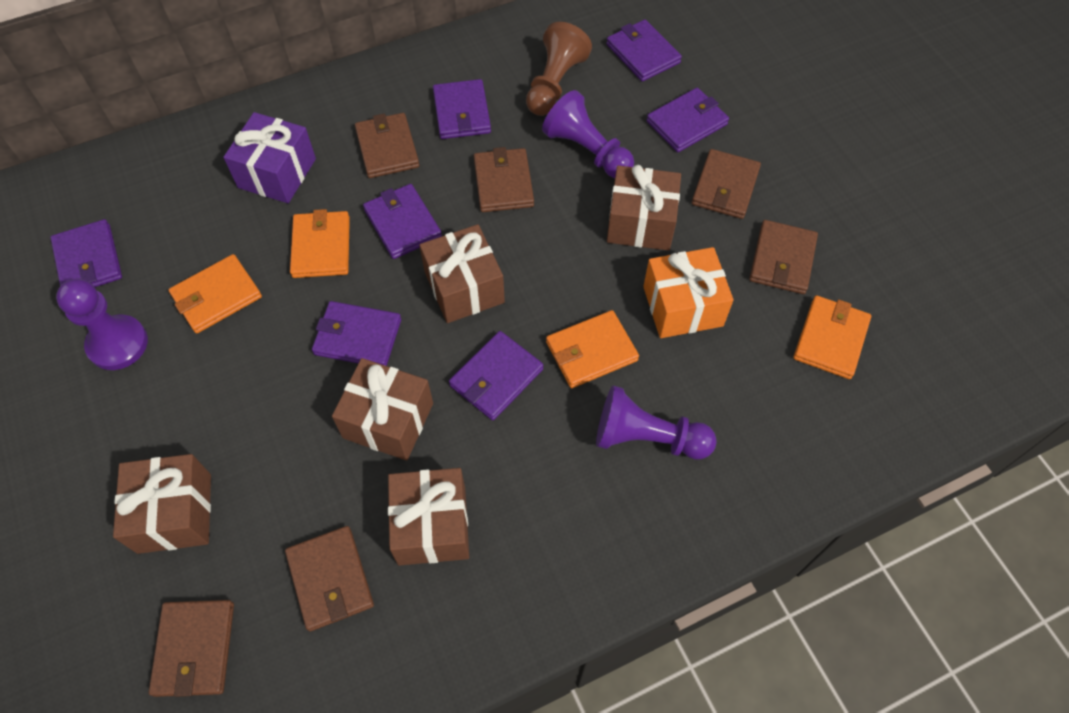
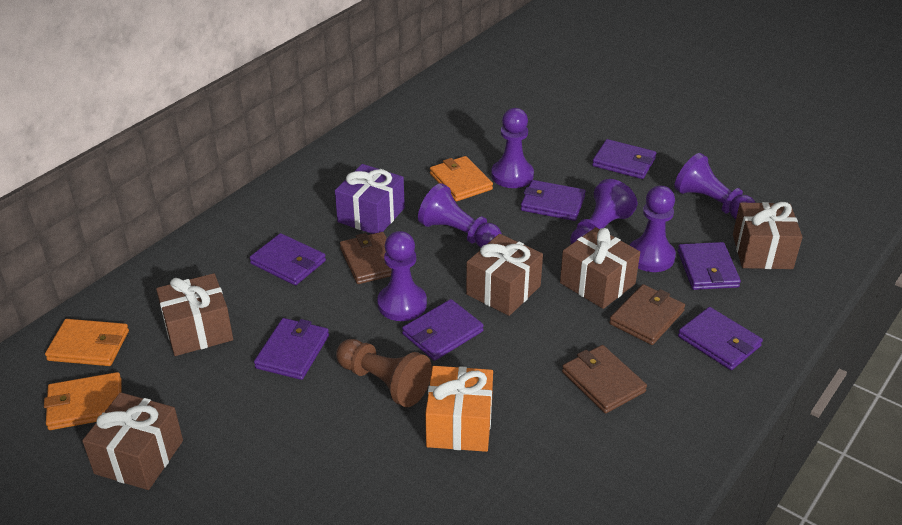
brown wallet: [149,600,234,697] [285,526,374,631] [355,113,419,178] [474,147,534,212] [692,149,761,219] [749,220,818,294] = 6 -> [340,232,392,284] [562,345,647,413] [609,284,685,345] = 3
orange wallet: [169,254,262,333] [290,209,350,278] [546,310,639,388] [793,295,871,379] = 4 -> [44,372,122,430] [45,319,129,366] [430,156,493,201] = 3
purple pawn: [56,279,148,370] [542,90,634,178] [596,386,717,459] = 3 -> [377,231,427,321] [418,183,502,248] [491,108,534,188] [570,179,637,244] [630,186,676,272] [674,153,755,219] = 6

